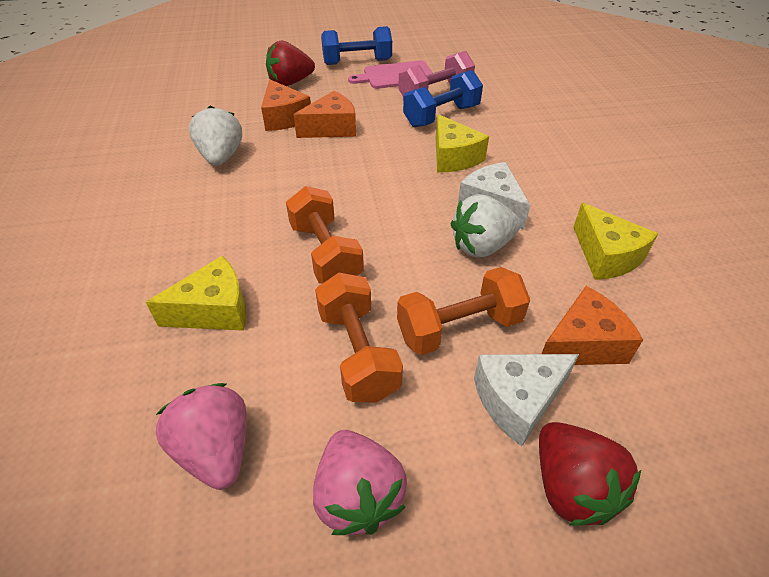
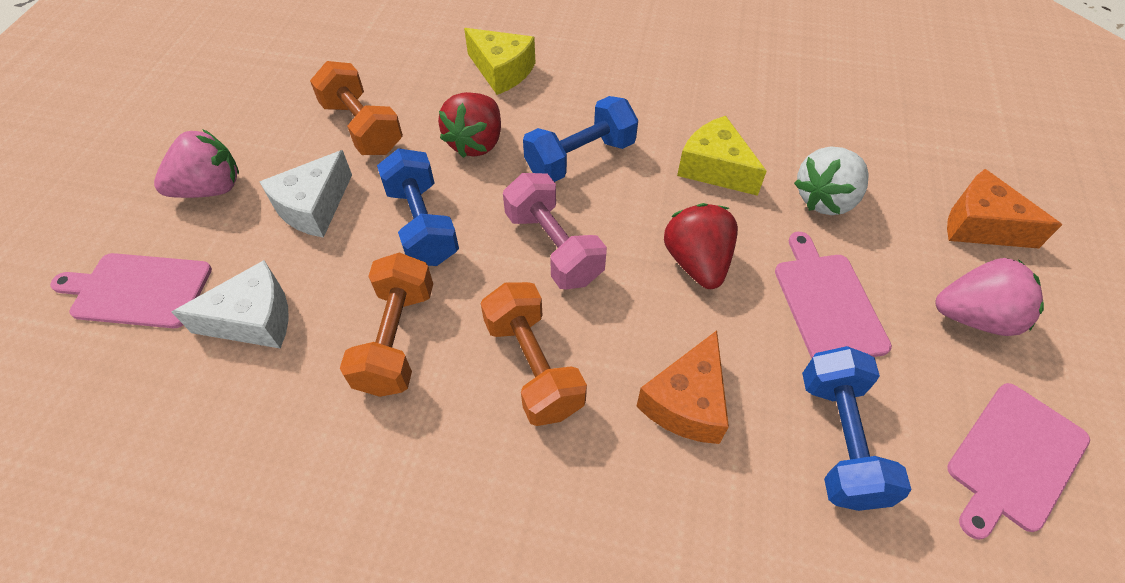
blue dumbbell: [321,26,392,65] [403,70,483,127] = 2 -> [377,148,459,266] [523,96,638,182] [802,346,912,511] = 3
orange cheese: [261,79,311,131] [293,91,356,138] [542,286,643,365] = 3 -> [636,330,729,444] [947,169,1062,249] = 2
pink cutting board: [348,61,432,89] = 1 -> [50,253,212,328] [775,232,892,358] [947,383,1090,540] = 3
white strawberry: [189,106,242,166] [451,194,521,258] = 2 -> [794,147,869,215] = 1
yellow cheese: [146,256,246,331] [436,114,489,173] [573,203,658,280] = 3 -> [464,28,535,95] [677,116,767,196] = 2

